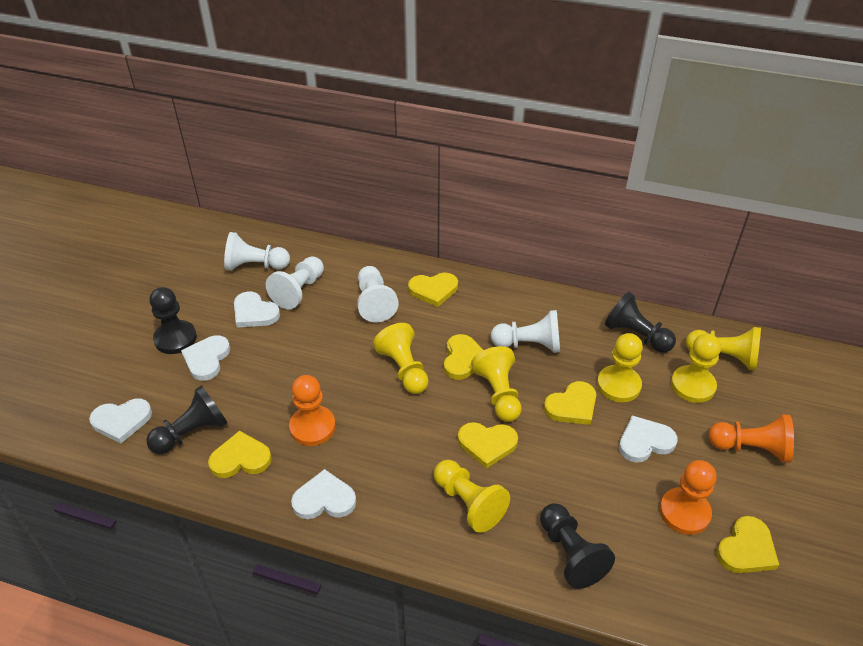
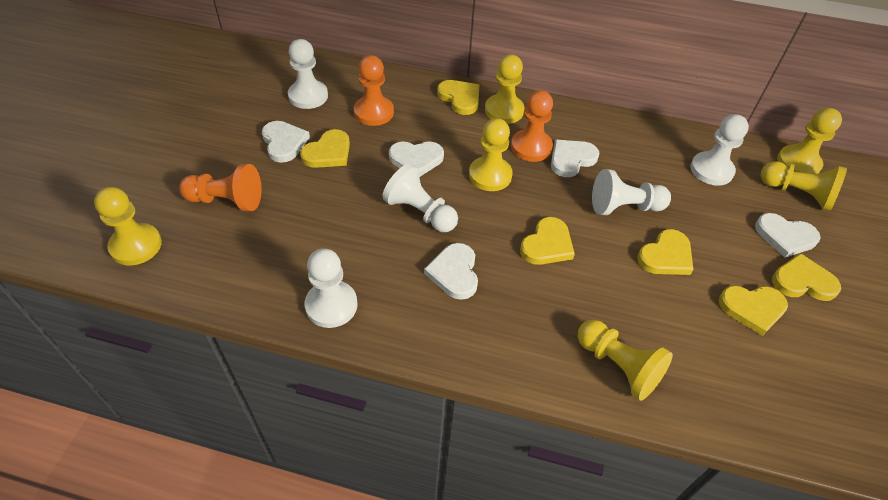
black pawn: [147,386,228,454] [149,287,197,354] [540,503,615,589] [605,292,676,353] = 4 -> none = 0
white pawn: [224,232,290,271] [266,256,324,310] [357,266,399,322] [491,310,560,353] = 4 -> [288,39,328,109] [305,248,358,328] [382,163,458,232] [592,169,671,215] [690,114,749,186] = 5

